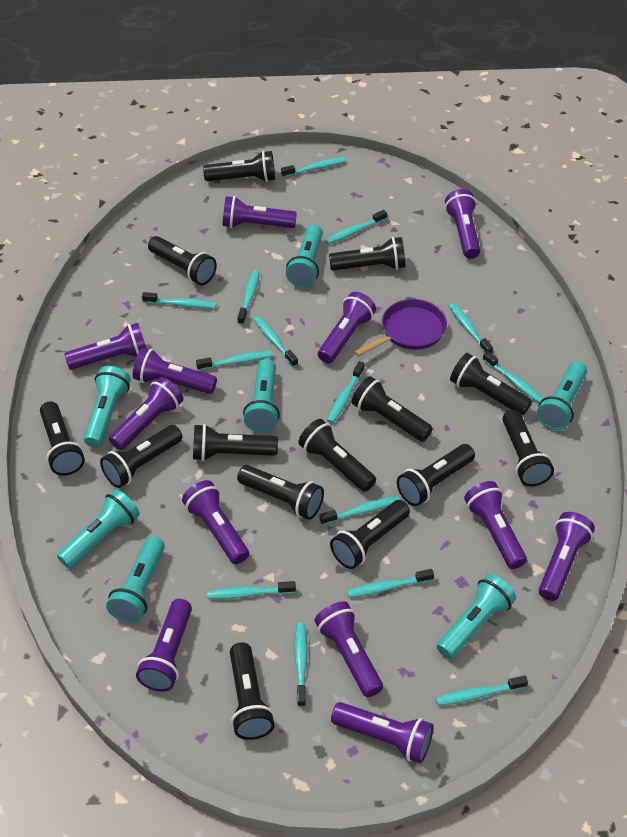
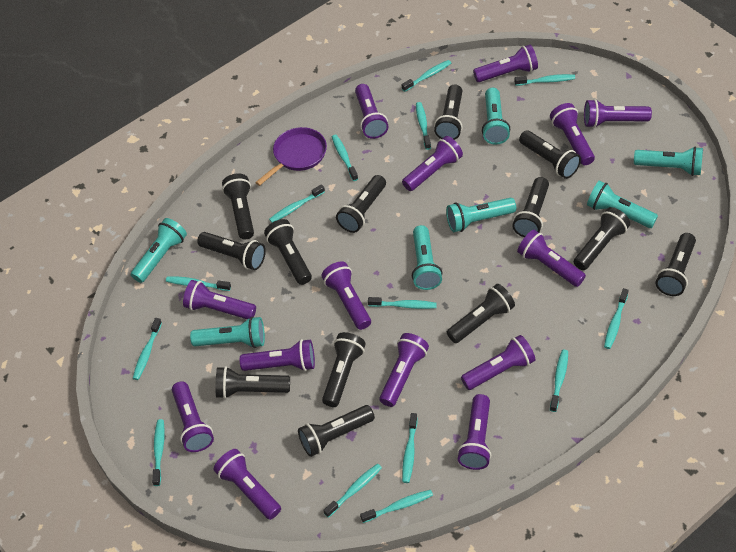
black flashlight: [40,401,85,476] [100,425,182,488] [148,236,217,285] [193,424,278,461] [203,151,275,182] [230,642,274,740] [237,465,324,520] [298,419,376,492] [329,237,406,271] [330,500,410,569] [352,376,433,442] [397,444,475,506] [450,353,532,415] [503,409,554,486] = 14 -> [197,232,266,270] [216,366,290,399] [222,174,254,240] [264,219,312,285] [298,405,375,457] [322,332,366,407] [336,175,386,233] [434,84,463,140] [447,284,515,343] [512,177,549,237] [519,130,581,179] [574,207,630,270] [656,233,696,296] = 13
purple flashlight: [64,323,146,370] [109,377,183,450] [133,348,217,394] [136,599,192,692] [182,480,249,564] [223,196,297,228] [314,601,383,697] [318,292,376,363] [331,702,433,763] [445,189,480,259] [464,481,527,569] [539,512,595,601] = 12 -> [172,381,214,452] [183,280,256,319] [213,449,281,520] [240,339,315,371] [321,261,371,330] [355,84,388,139] [379,333,429,407] [402,136,463,191] [457,394,491,470] [461,335,535,390] [473,45,538,82] [517,230,586,287] [550,103,595,165] [584,99,652,128] = 14

